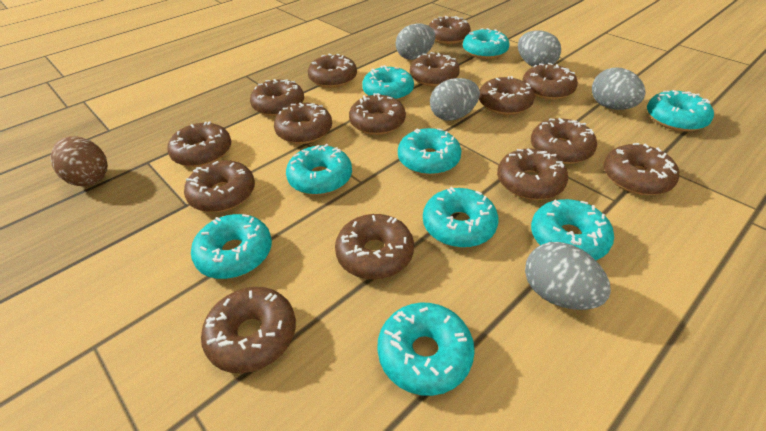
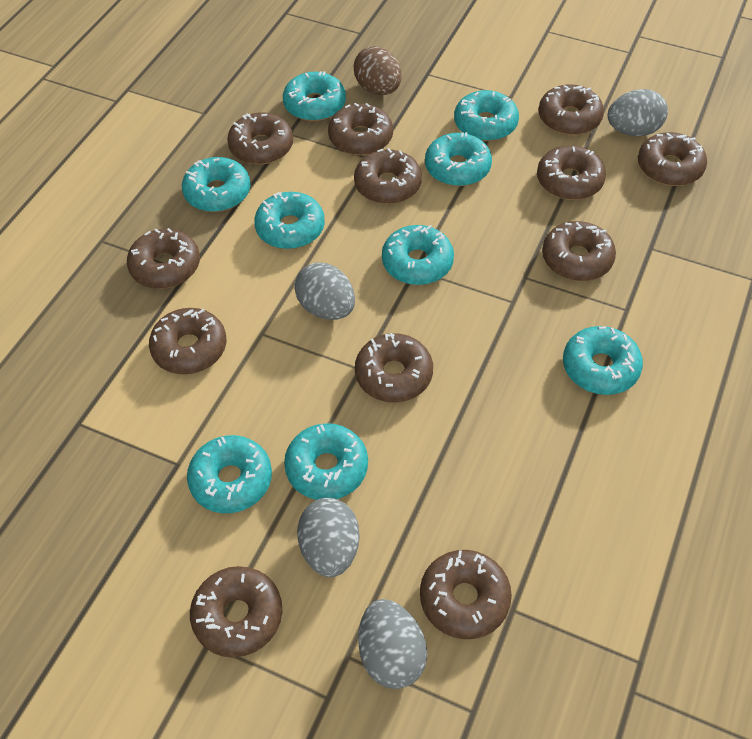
brown donut: [167,121,231,167] [184,160,255,212] [201,287,296,373] [250,79,304,116] [274,103,332,144] [308,54,357,88] [335,214,414,279] [349,93,406,135] [410,52,460,87] [429,16,471,44] [479,76,535,115] [497,148,568,200] [522,63,578,100] [531,118,597,164] [603,143,679,195] = 15 -> [127,228,200,289] [149,308,226,374] [190,566,282,658] [227,113,293,165] [328,103,393,155] [354,148,422,204] [355,333,433,402] [420,550,512,639] [537,146,606,200] [539,84,604,135] [542,221,616,281] [638,132,707,186] = 12
grey egg: [396,23,435,60] [430,78,480,121] [518,30,561,67] [525,242,611,310] [592,67,646,110] = 5 -> [295,263,355,320] [297,498,360,577] [358,599,427,689] [607,89,668,136] = 4

